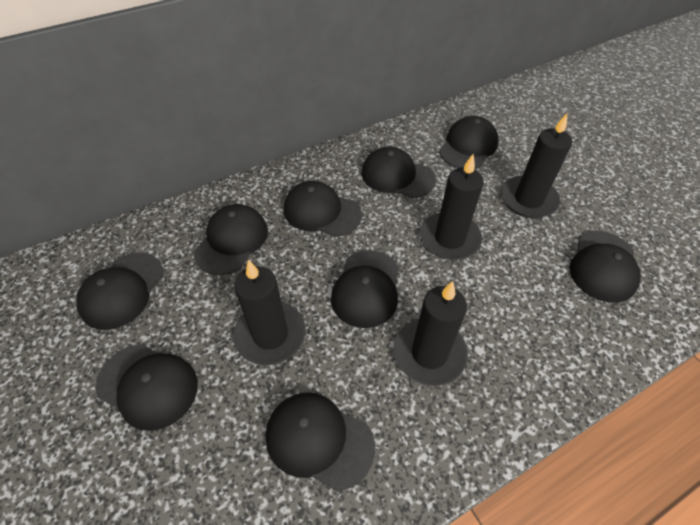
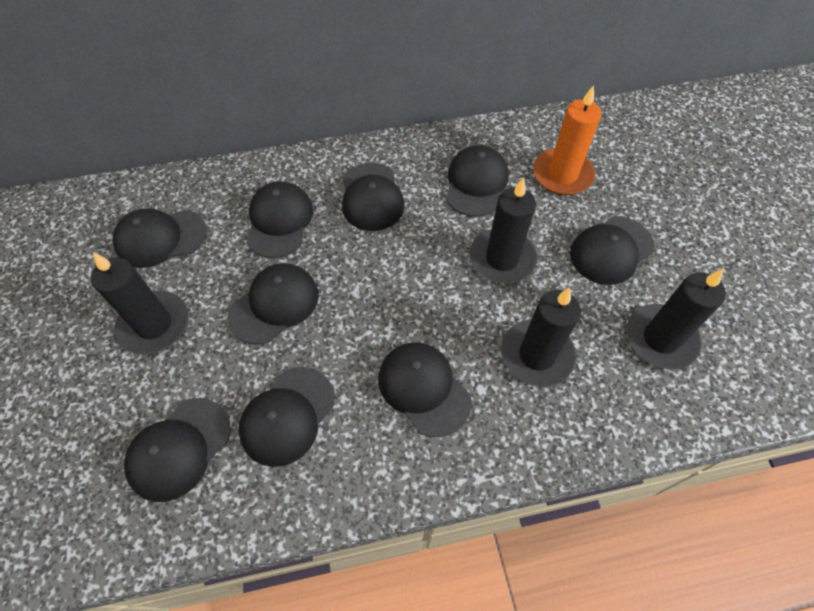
orange candle: none = 0 -> [533,85,602,195] = 1

